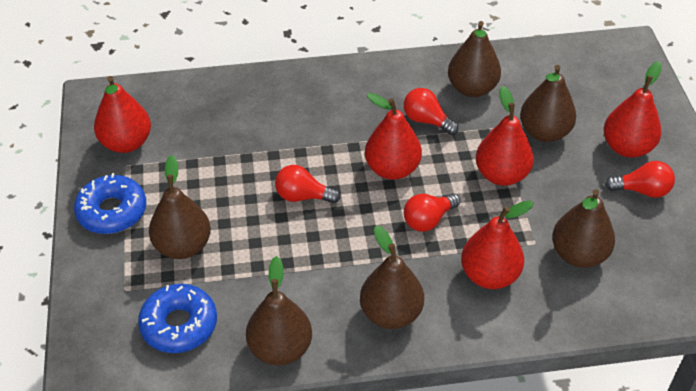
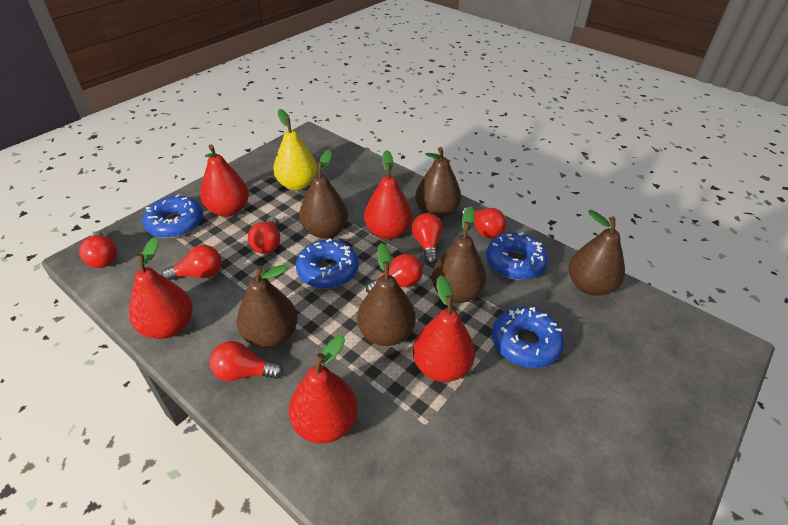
blue donut: [74,173,146,234] [138,284,217,353] = 2 -> [142,194,203,239] [296,239,359,289] [486,232,548,280] [492,307,564,368] = 4
red light bulb: [275,165,341,203] [404,88,459,135] [404,193,460,232] [605,161,675,198] = 4 -> [79,231,117,268] [161,245,222,280] [210,341,283,381] [248,216,280,254] [366,254,423,293] [412,213,443,264] [462,207,506,238] = 7
yellow pear: none = 0 -> [273,109,317,191] = 1

